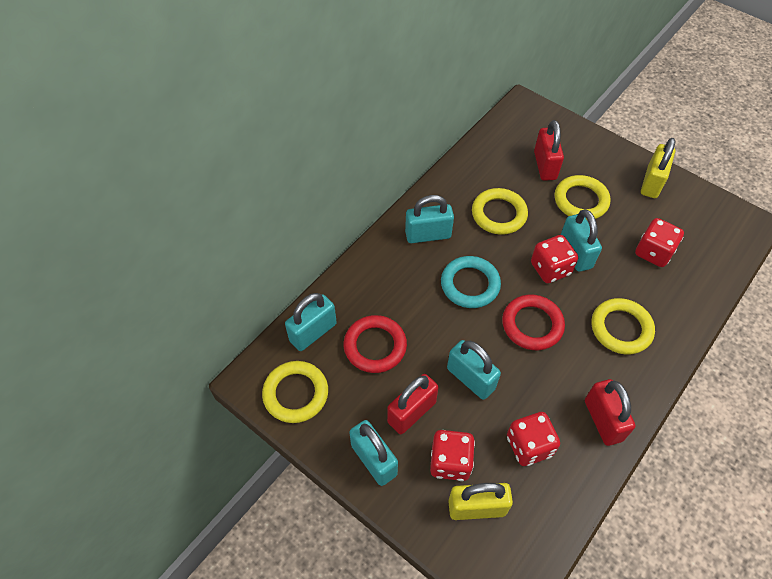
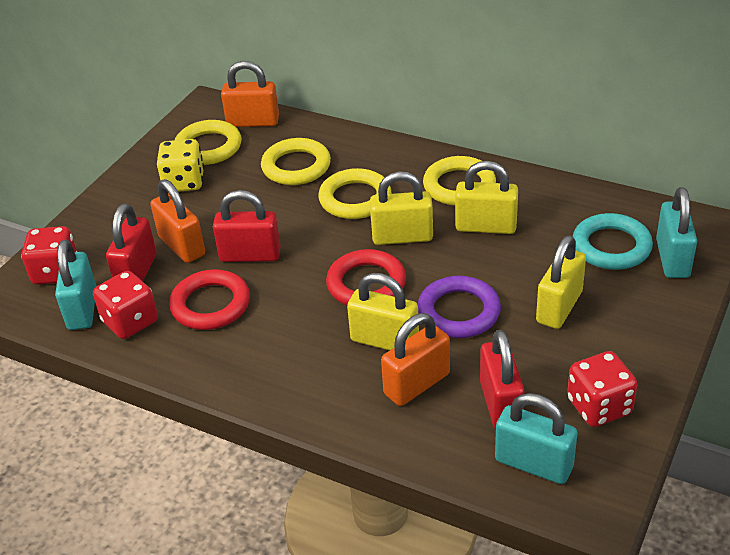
orange padlock: none = 0 -> [150,179,205,263] [221,61,279,127] [381,313,450,406] = 3
purple ring: none = 0 -> [418,276,501,338] = 1
red dice: [430,430,475,481] [507,412,560,466] [531,235,578,283] [635,218,684,267] = 4 -> [21,226,77,285] [93,270,158,339] [567,351,638,427] = 3
turquoise padlock: [285,293,337,351] [349,420,398,486] [405,195,454,243] [447,340,501,400] [561,209,602,272] = 5 -> [55,240,96,330] [495,393,577,484] [656,187,697,278] = 3
yellow dice: none = 0 -> [157,139,204,192] = 1
yellow padlock: [448,483,513,520] [641,138,675,198] = 2 -> [347,273,419,350] [370,171,433,245] [455,161,518,234] [536,235,586,329] = 4

